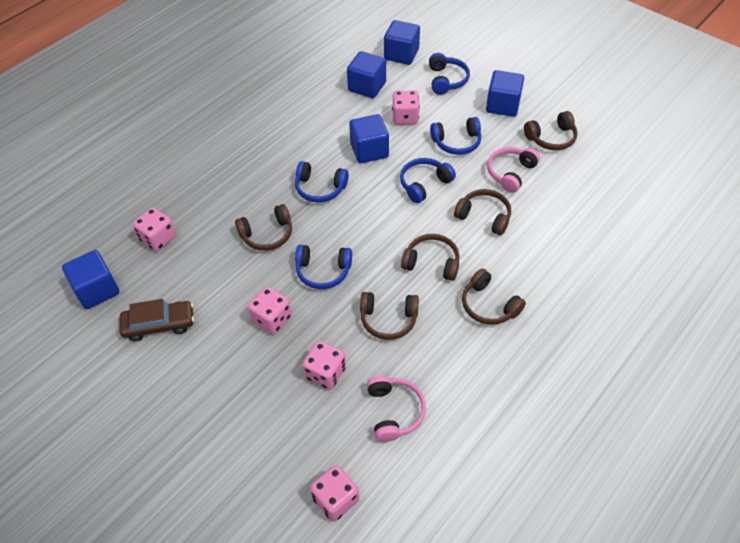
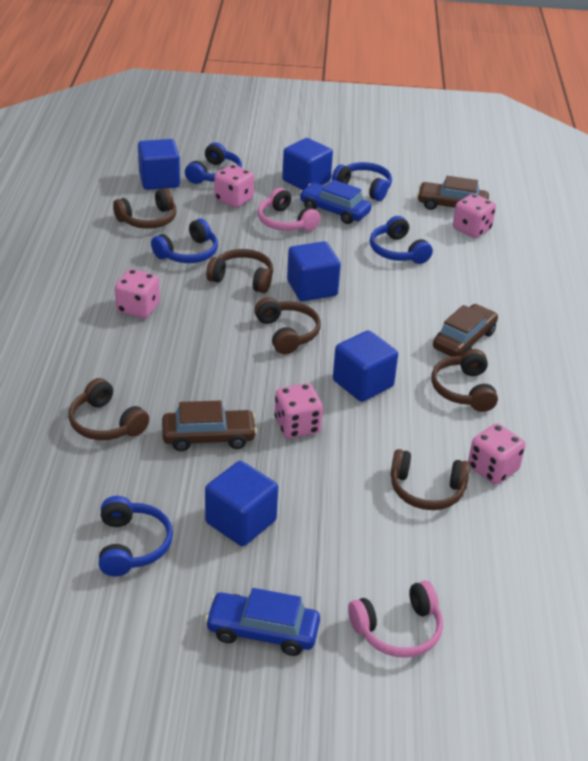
blue car: none = 0 -> [205,588,320,656] [299,180,371,224] = 2
brown car: [119,299,194,341] = 1 -> [162,401,257,451] [417,176,489,210] [433,304,498,357] = 3

